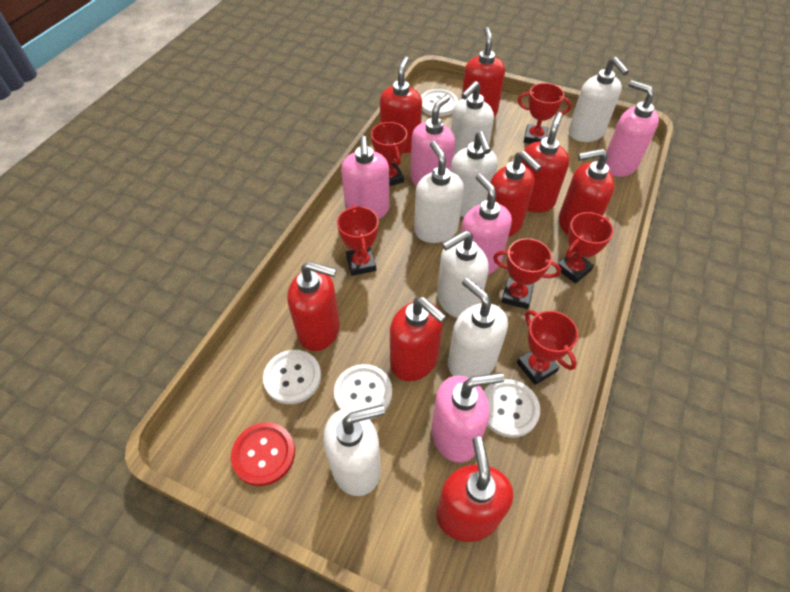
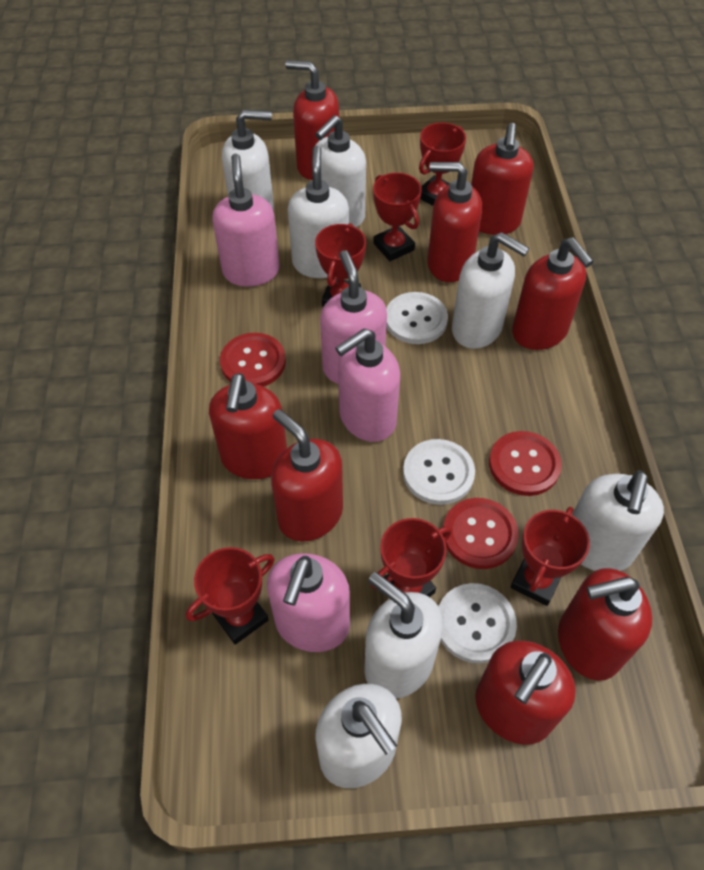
pink soap dispenser: [341,136,389,219] [411,94,455,187] [432,372,504,463] [461,174,512,275] [606,80,659,177] = 5 -> [212,154,280,287] [267,553,350,652] [320,250,387,384] [335,328,400,442] = 4
red button: [231,422,295,486] = 1 -> [220,333,286,387] [443,498,519,569] [489,431,562,496] = 3
white button: [263,350,321,404] [334,364,392,420] [421,89,458,116] [484,379,540,438] = 4 -> [386,292,448,344] [403,439,475,505] [438,583,517,663] = 3

